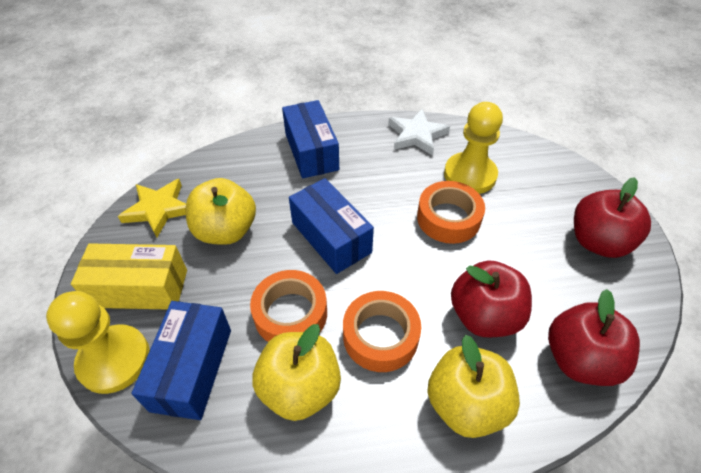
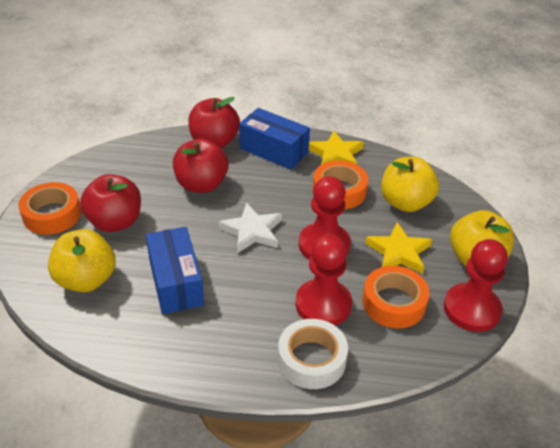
blue box: [132,301,231,420] [282,100,339,179] [289,178,374,274] = 3 -> [146,227,204,314] [239,108,310,170] = 2
red pawn: none = 0 -> [296,234,352,325] [299,176,351,259] [444,239,508,332] = 3
white tape: none = 0 -> [278,319,348,389] = 1
yellow box: [71,243,187,309] = 1 -> none = 0
yellow pawn: [46,291,150,394] [444,102,503,194] = 2 -> none = 0
yellow star: [118,179,186,237] = 1 -> [309,131,364,165] [365,222,432,274] = 2

